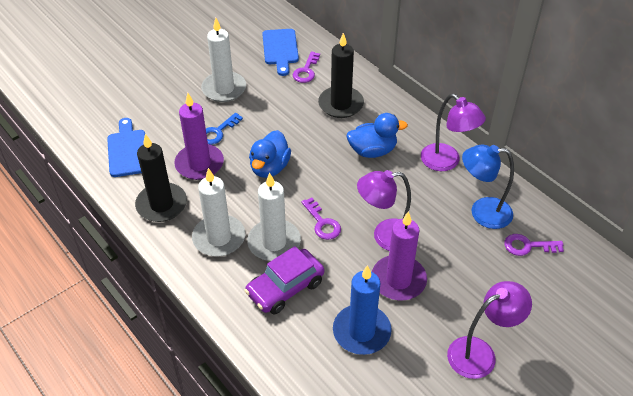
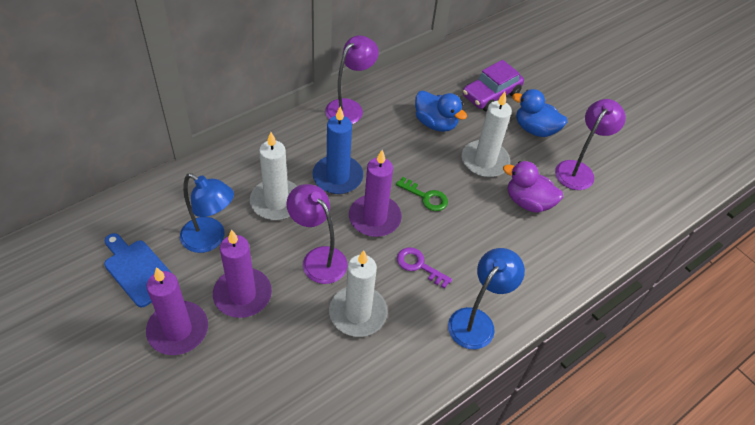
black candle: [135,134,187,222] [318,33,364,118] = 2 -> none = 0
blue cutting board: [107,118,145,177] [262,29,299,76] = 2 -> [104,233,172,307] = 1
blue key: [206,113,243,145] = 1 -> none = 0
blue lamp: [462,145,514,229] = 1 -> [180,173,234,253] [448,248,525,349] = 2
green key: none = 0 -> [396,177,448,211] = 1
purple candle: [174,93,224,180] [372,211,427,300] = 2 -> [146,267,208,355] [213,230,272,318] [349,150,402,237] = 3
purple duck: none = 0 -> [503,161,563,213] = 1
purple key: [293,51,320,83] [301,197,341,240] [504,234,564,256] = 3 -> [397,247,452,289] = 1

